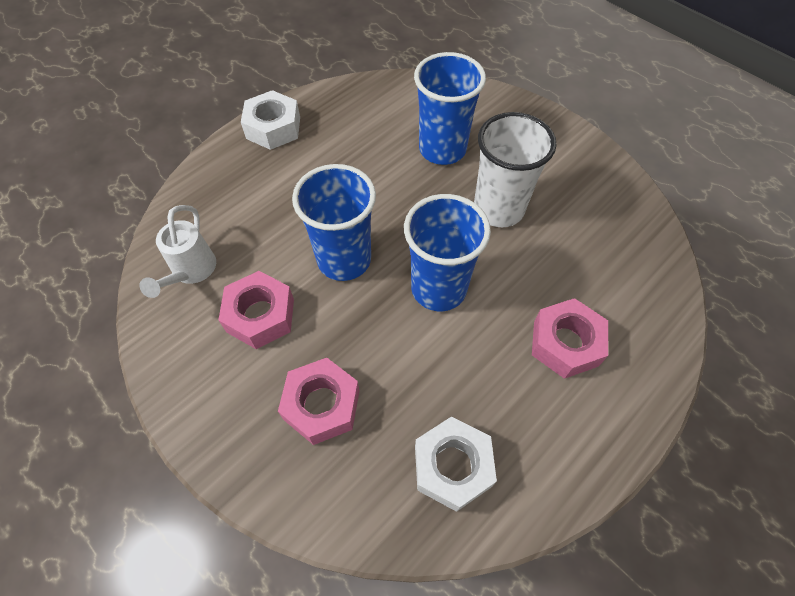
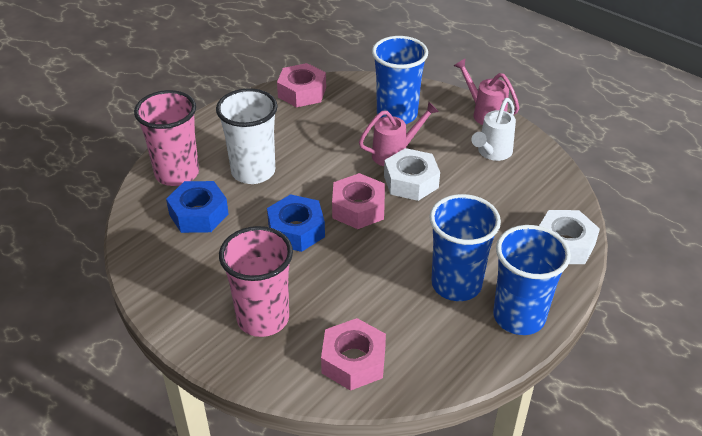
blue nut: none = 0 -> [166,181,229,233] [267,194,325,252] = 2
pink cup: none = 0 -> [134,90,199,186] [219,226,293,337] = 2
pink watering can: none = 0 -> [359,101,439,166] [454,59,519,125] = 2

